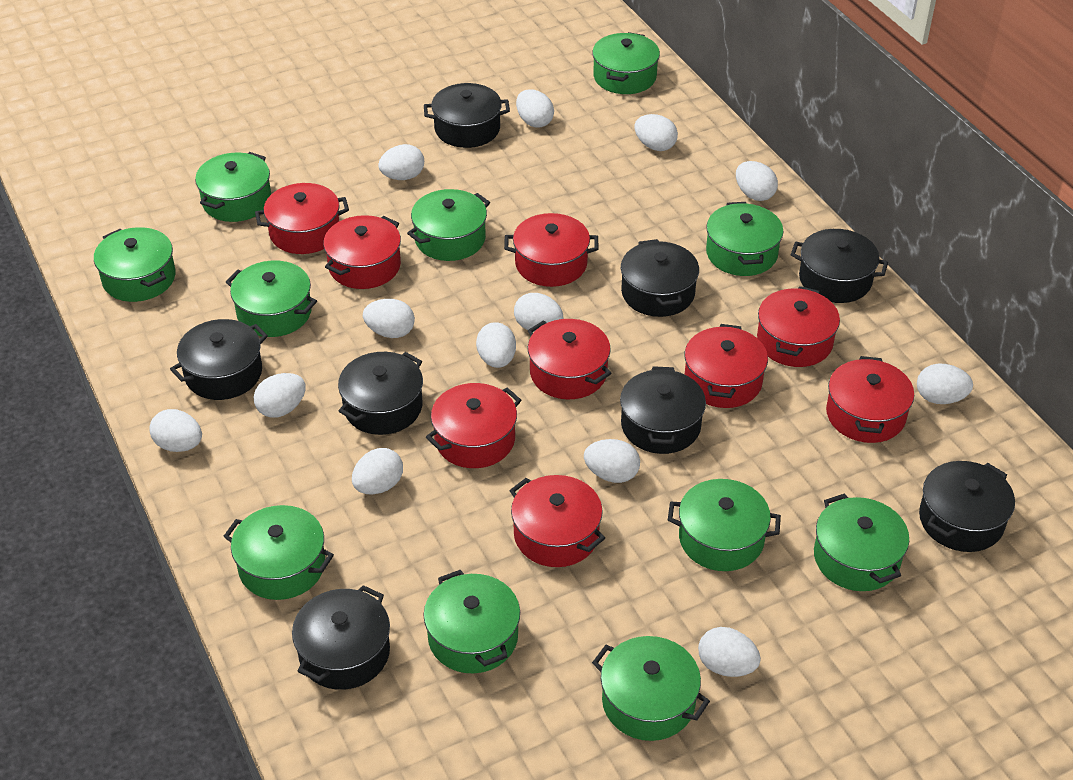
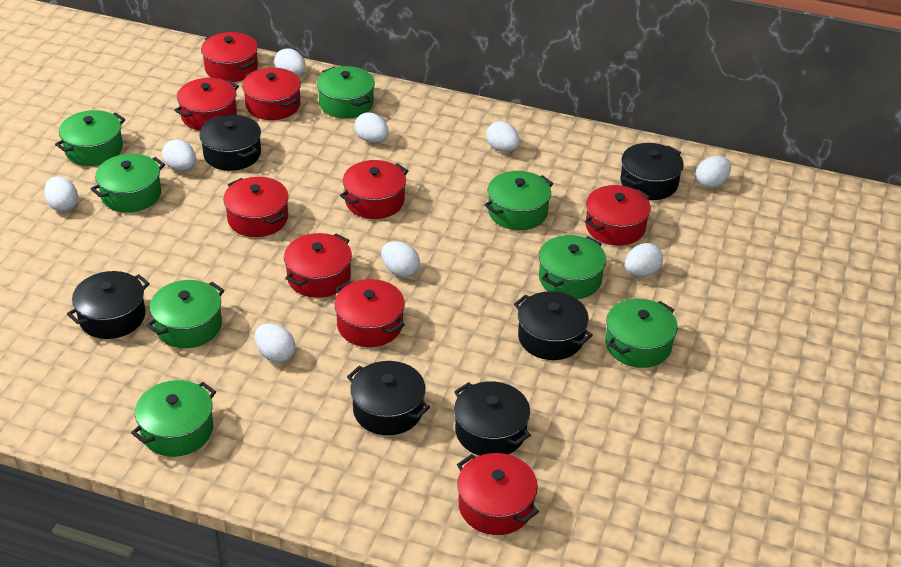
black pot: [170,319,268,400] [292,585,390,690] [338,352,423,435] [424,83,510,148] [620,366,706,454] [621,239,699,317] [791,229,888,303] [919,461,1015,552] = 8 -> [67,271,150,339] [199,115,261,171] [347,361,430,435] [454,381,531,456] [514,291,593,360] [621,143,684,200] = 6
green pot: [94,227,176,302] [195,152,271,222] [223,505,334,600] [226,261,317,337] [407,189,490,261] [423,570,520,673] [592,32,660,94] [592,636,710,741] [668,479,781,571] [706,202,783,276] [814,493,909,591] = 11 -> [55,110,125,166] [91,154,165,213] [131,380,216,457] [146,280,224,348] [317,66,375,119] [484,171,553,230] [539,235,606,299] [605,299,678,368] = 8
white egg: [149,409,202,452] [254,373,306,418] [352,448,403,494] [363,299,415,338] [378,144,424,180] [476,322,516,368] [514,293,563,332] [516,89,554,128] [584,439,640,483] [635,114,678,151] [698,627,761,677] [736,161,778,201] [917,364,973,404] = 13 -> [44,176,78,212] [162,139,196,171] [255,324,295,363] [274,48,306,76] [354,112,388,143] [381,241,420,277] [486,121,520,152] [625,243,663,277] [696,156,731,188] = 9

